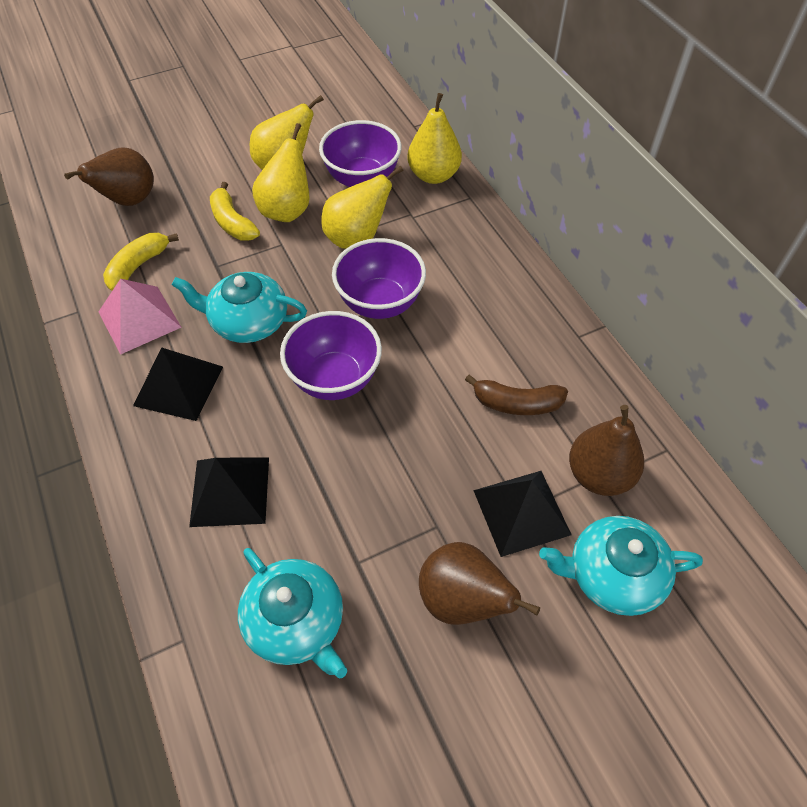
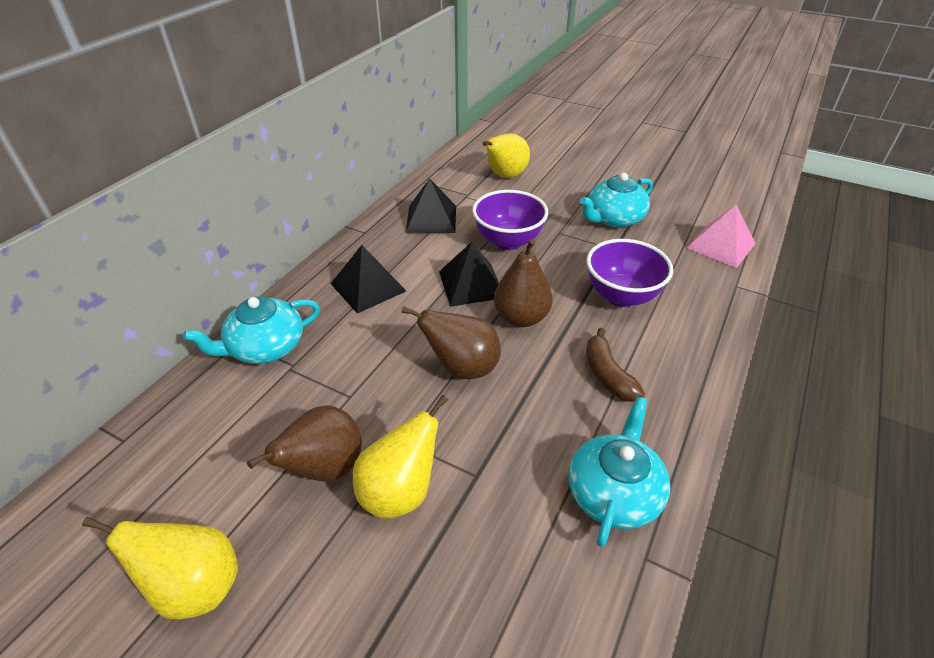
purple bowl: [280,311,382,400] [319,120,401,187] [332,238,426,319] = 3 -> [472,190,548,250] [586,239,673,307] = 2
yellow banana: [103,233,179,291] [210,182,260,241] = 2 -> none = 0
yellow pear: [250,95,324,170] [252,123,310,222] [321,165,404,249] [407,93,462,184] = 4 -> [82,517,238,620] [353,395,448,519] [482,133,530,178] = 3

